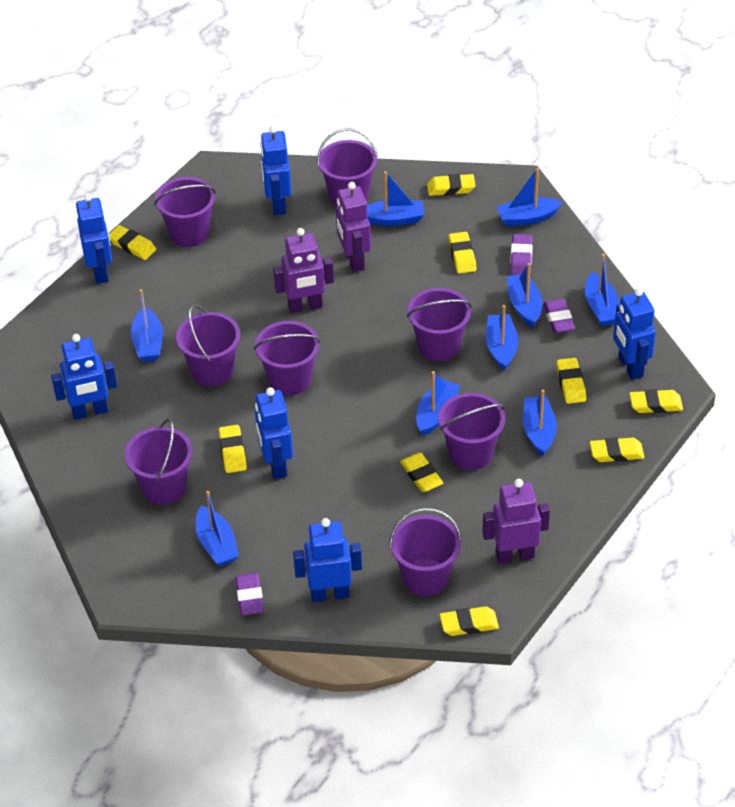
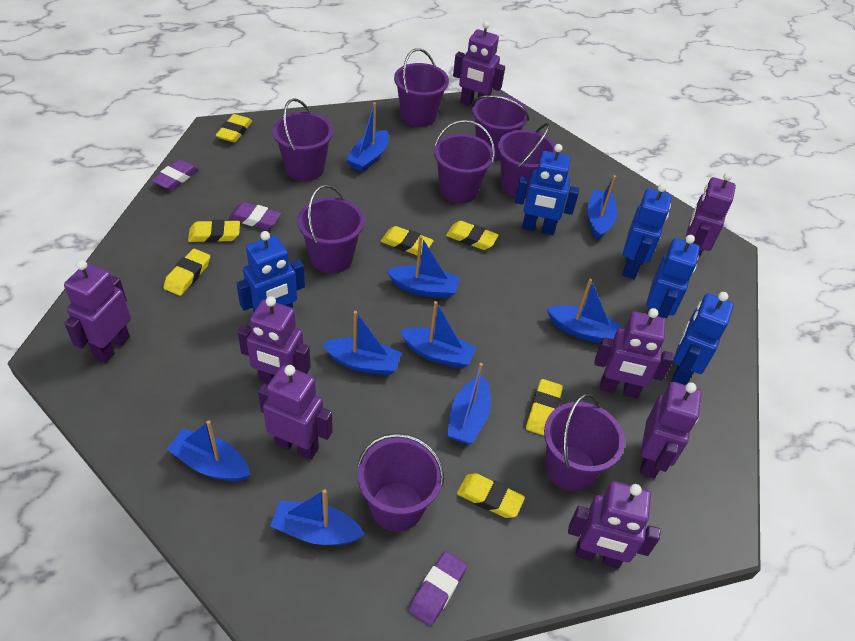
blue robot: [51,334,117,420] [76,194,112,284] [255,387,293,479] [260,126,291,215] [293,518,362,602] [613,288,656,380] = 6 -> [236,231,305,312] [515,144,579,235] [623,183,671,279] [646,235,700,318] [671,292,734,385] = 5
purple robot: [273,228,334,313] [336,182,371,272] [482,479,550,564] = 3 -> [64,260,131,363] [238,296,311,384] [258,365,333,460] [453,21,505,106] [568,481,661,568] [594,308,674,398] [640,382,701,478] [685,172,736,264] = 8
yellow eraser: [109,225,156,260] [218,425,247,473] [400,453,443,492] [427,174,475,196] [440,606,499,636] [449,232,476,274] [556,358,586,404] [590,437,644,462] [629,389,683,413] = 9 -> [163,249,210,296] [188,220,240,243] [216,114,252,143] [381,226,434,255] [446,221,499,250] [457,473,525,518] [526,379,563,436] = 7

